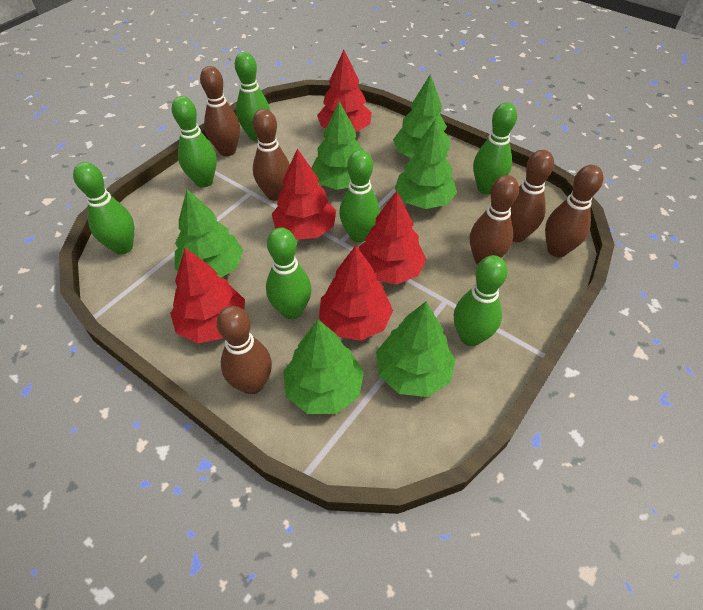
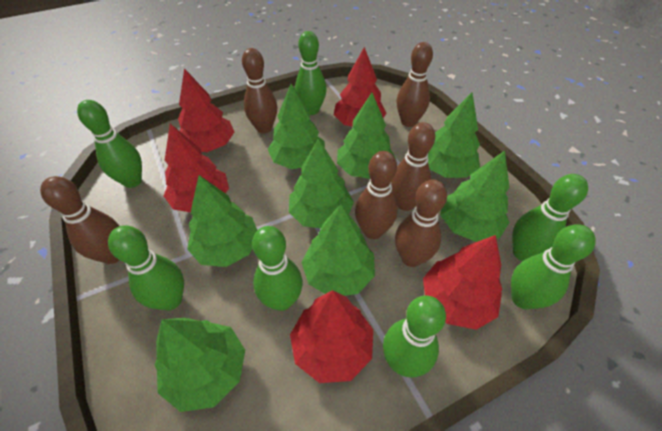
green tree: [175,189,244,278] [283,320,364,414] [312,101,363,190] [376,301,456,397] [393,74,450,158] [395,119,457,209] = 6 -> [155,318,245,412] [187,175,258,267] [268,84,325,169] [289,139,354,228] [301,204,375,296] [337,93,396,179] [428,93,480,178] [440,151,510,242] = 8

